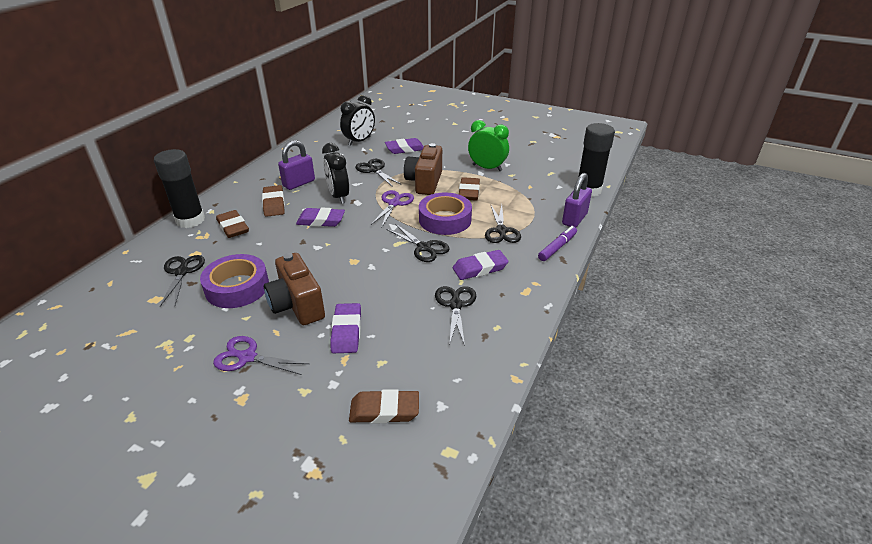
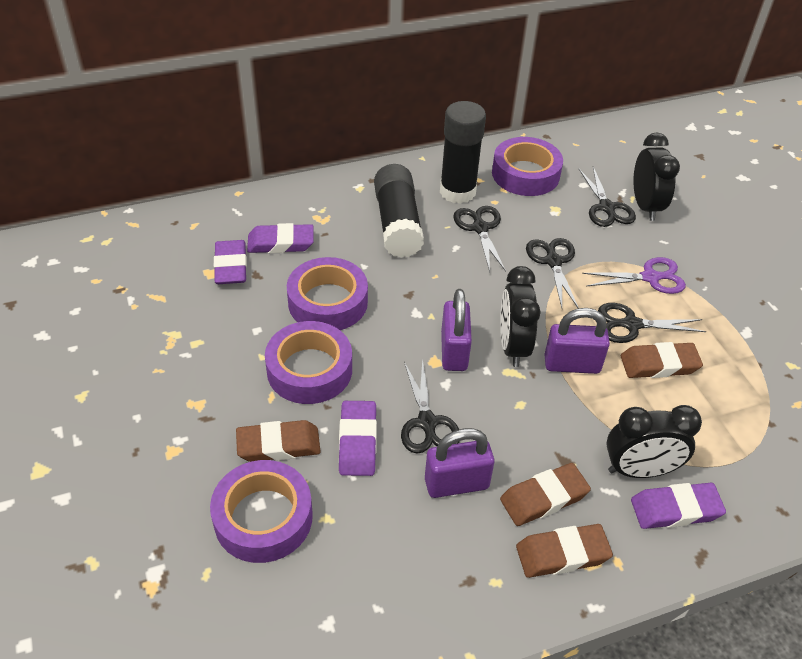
black clock: [322,143,349,204] [340,95,375,146] = 2 -> [500,266,540,367] [606,405,702,478] [633,132,680,221] = 3
brown camera: [264,253,325,325] [404,143,442,195] = 2 -> none = 0
green clock: [468,120,509,171] = 1 -> none = 0
purple marker: [538,226,577,261] = 1 -> none = 0
purple padlock: [278,140,315,190] [562,173,592,227] = 2 -> [425,428,494,498] [441,289,472,371] [544,308,610,374] = 3
purple scissors: [213,336,309,375] [371,190,414,227] = 2 -> [582,257,686,294] = 1
purple tape: [200,254,269,308] [419,193,472,235] = 2 -> [210,460,313,563] [265,321,352,404] [287,257,368,330] [492,137,563,196] = 4

